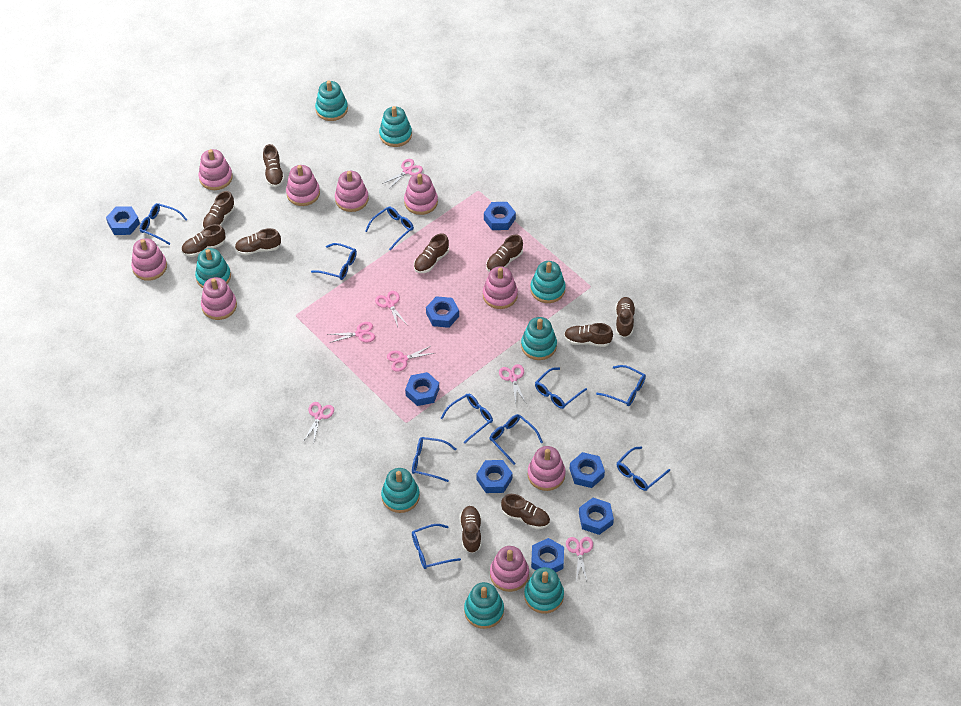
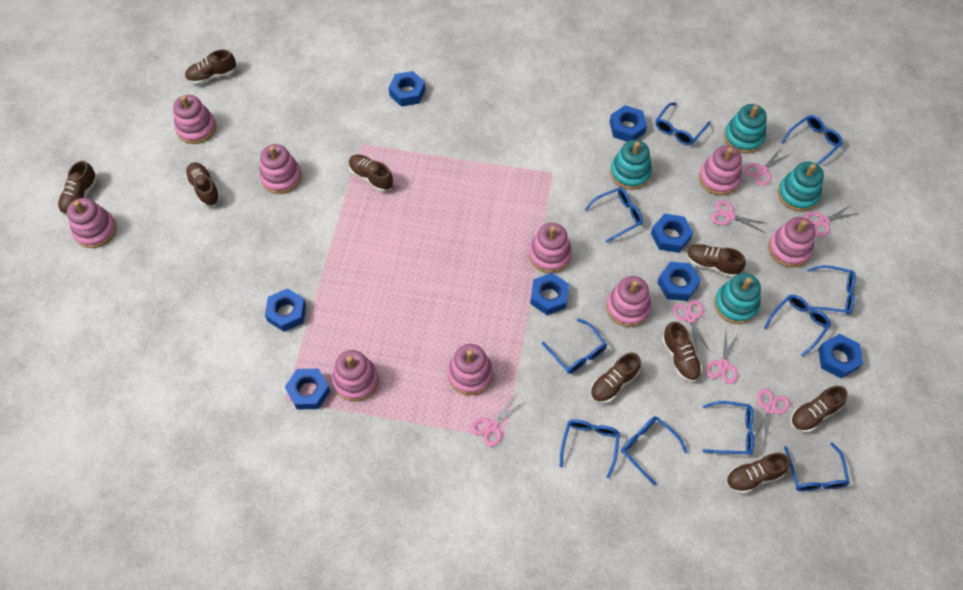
brown shoe: [181,224,226,257] [202,191,235,229] [235,228,281,255] [263,144,285,187] [414,233,449,273] [460,506,481,553] [486,234,523,272] [501,494,550,529] [564,323,613,347] [615,297,635,338] = 10 -> [58,161,98,215] [185,50,236,85] [185,162,221,206] [349,154,393,192] [590,353,641,404] [662,321,702,382] [686,244,746,278] [726,453,790,494] [790,386,848,433] = 9
turquoise stacking toy: [195,248,231,288] [315,81,348,121] [379,106,412,147] [381,468,420,513] [464,582,504,629] [521,317,557,360] [524,567,564,614] [530,261,566,303] = 8 -> [610,140,652,190] [714,273,761,324] [724,104,767,154] [778,162,824,212] = 4

